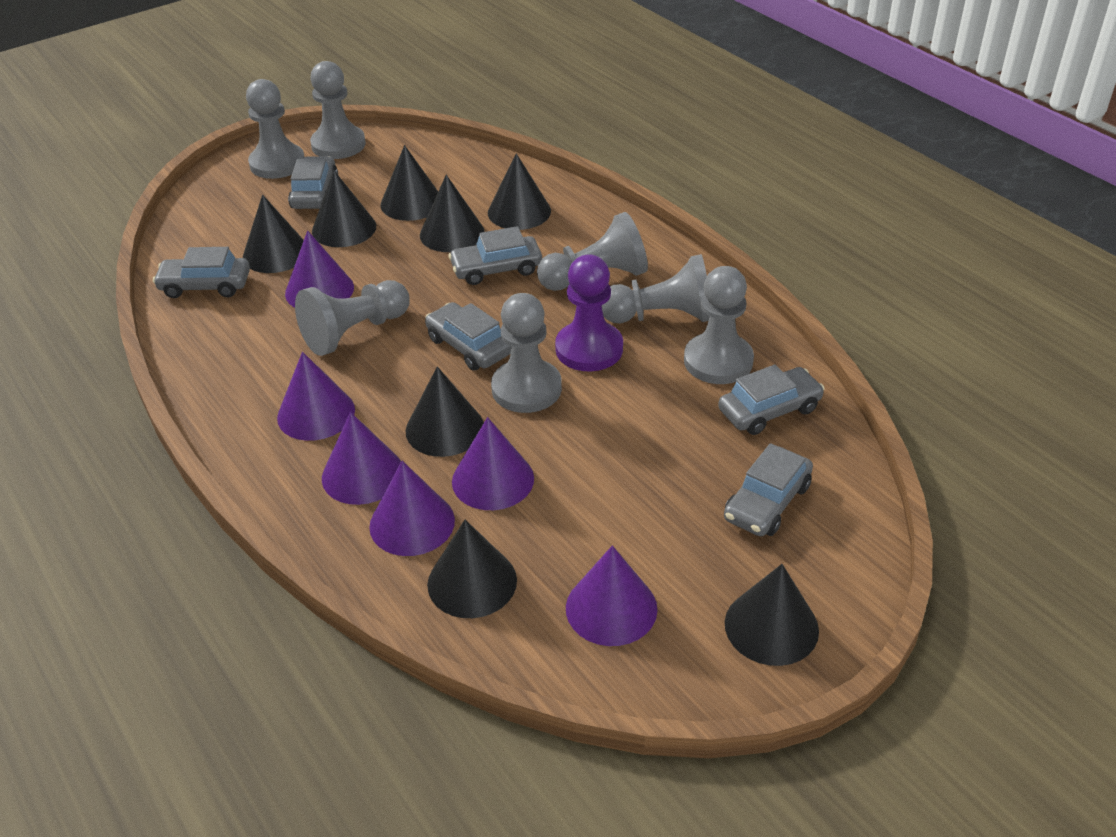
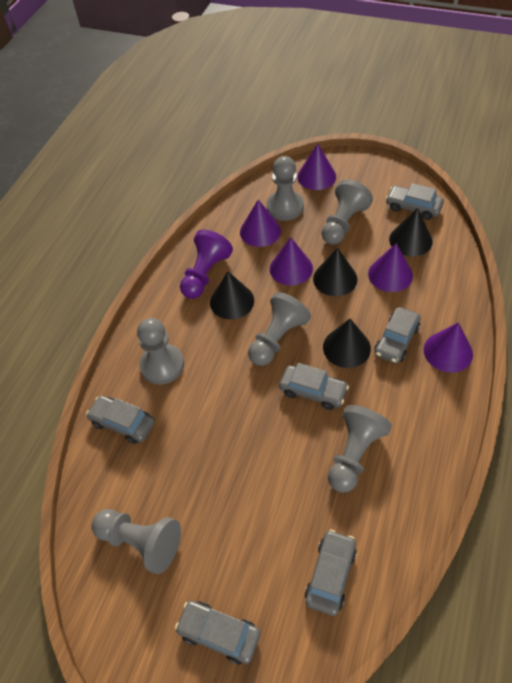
black cone: [243,194,304,273] [312,171,376,247] [381,145,438,221] [406,366,484,457] [420,175,484,252] [427,520,517,618] [488,153,551,230] [725,564,819,666] = 8 -> [210,271,254,320] [313,247,358,296] [323,319,371,368] [389,208,433,256] = 4
grey pawn: [246,79,305,179] [295,280,410,356] [310,61,366,159] [491,293,562,413] [537,212,648,291] [602,254,710,324] [684,266,754,384] = 7 -> [91,509,181,574] [137,318,184,384] [248,292,311,366] [267,156,304,221] [322,180,373,245] [328,405,392,493] = 6
purple cone: [277,352,355,441] [285,230,354,308] [322,412,401,505] [369,461,455,556] [452,417,534,510] [566,545,657,646] = 6 -> [240,200,281,247] [270,237,313,286] [297,144,336,190] [368,243,413,292] [424,322,473,373] = 5

